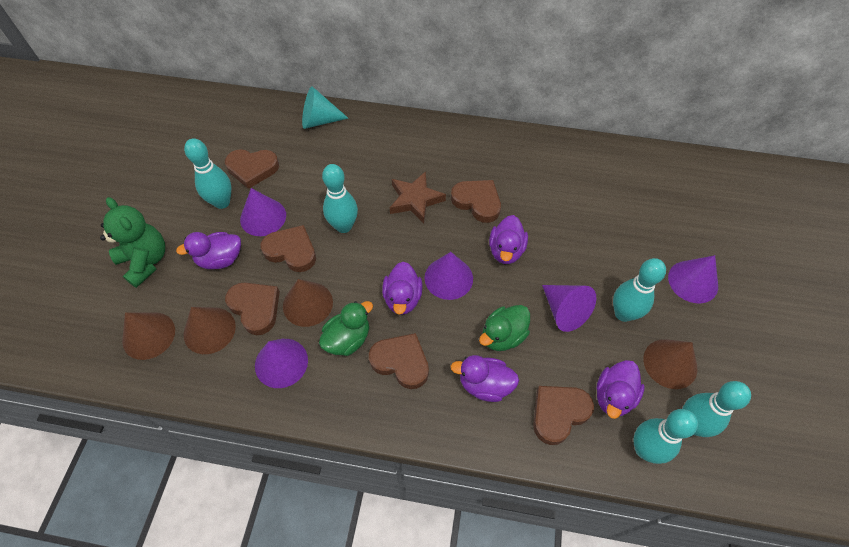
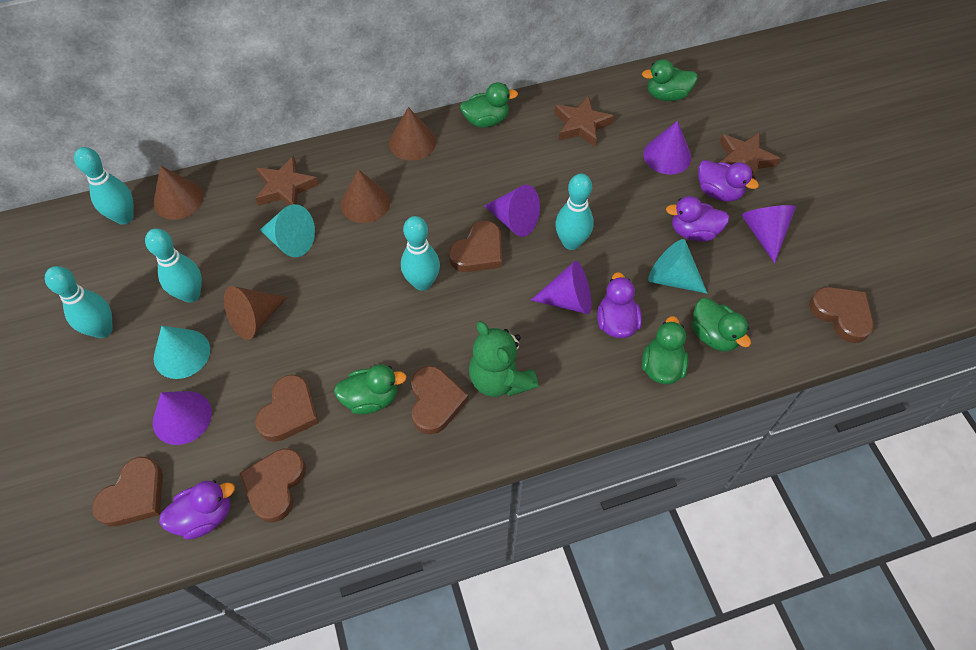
brown star: [390,171,446,223] = 1 -> [255,156,319,206] [554,95,614,147] [720,132,781,179] = 3
green duck: [319,301,373,356] [479,305,530,351] = 2 -> [334,365,407,414] [460,82,518,128] [642,59,697,101] [642,316,689,384] [692,298,751,352] = 5
purple duck: [176,232,241,269] [382,262,423,315] [450,355,519,402] [489,215,528,264] [596,360,645,419] = 5 -> [159,480,235,540] [597,272,642,338] [666,196,730,241] [698,160,759,201] = 4
turquoise cone: [302,87,348,129] = 1 -> [153,326,210,379] [260,204,315,257] [648,239,708,294] = 3

